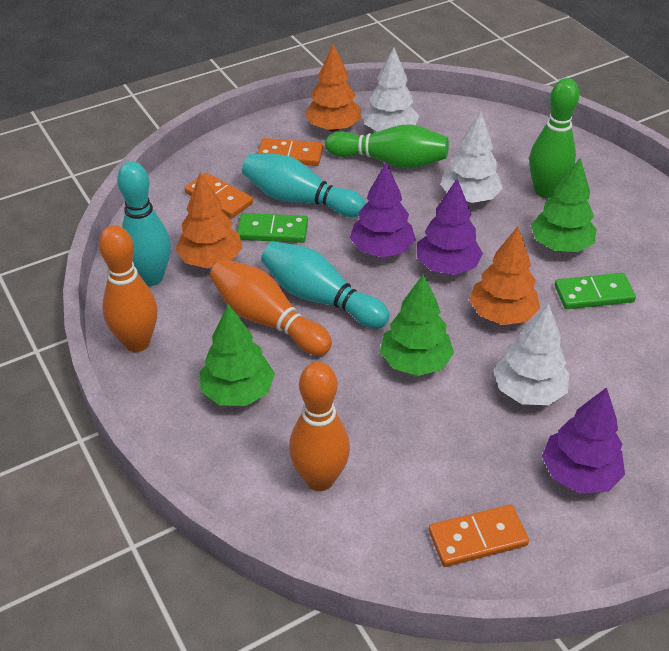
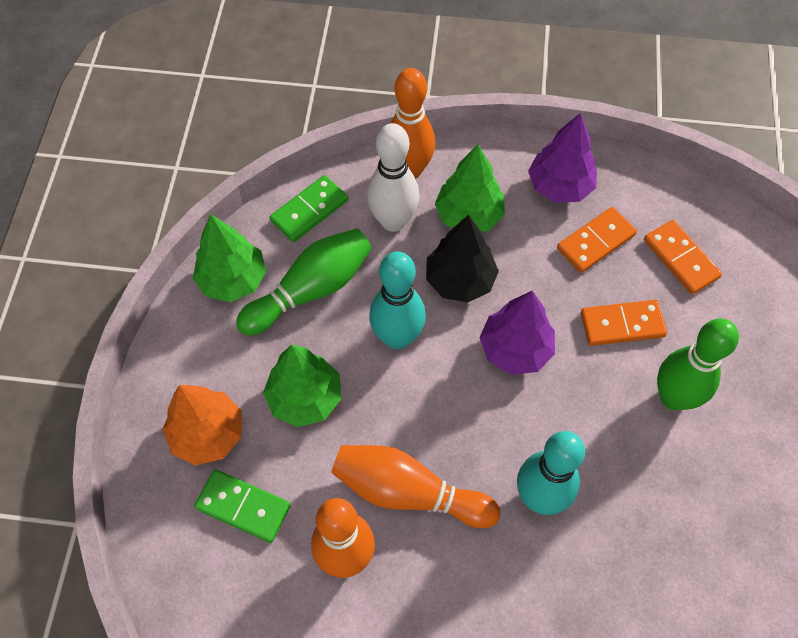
black tree: none = 0 -> [426,215,499,303] = 1
orange tree: [176,172,242,268] [305,43,361,132] [469,226,540,325] = 3 -> [163,385,242,465] = 1
purple tree: [350,162,416,257] [417,179,483,275] [542,387,625,493] = 3 -> [479,291,555,375] [528,113,597,203] = 2
turquoise bowling pin: [117,161,171,286] [242,154,366,217] [261,241,390,328] = 3 -> [369,251,426,349] [517,431,585,515] = 2
white bowling pin: none = 0 -> [367,123,420,232] = 1
white tree: [362,47,419,132] [440,111,503,203] [493,303,569,405] = 3 -> none = 0

